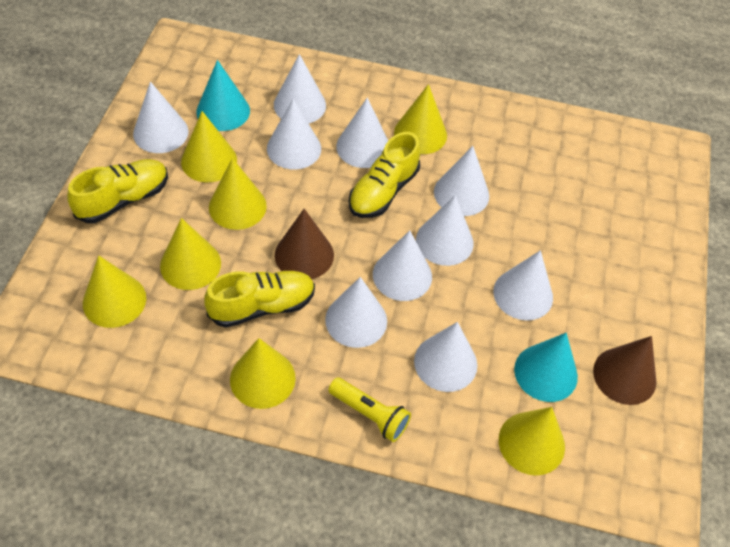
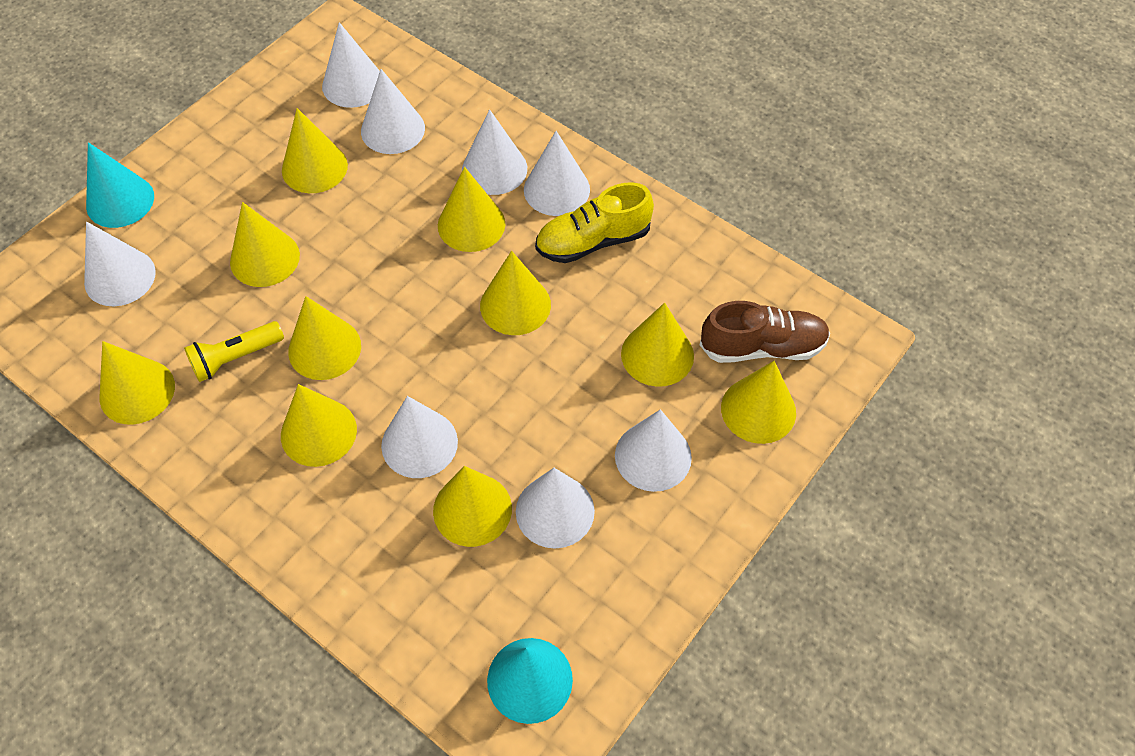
brown cone: [275,209,334,279] [593,336,657,405] = 2 -> none = 0
brown shoe: none = 0 -> [700,301,830,363] = 1
white cone: [133,82,188,153] [267,99,321,170] [274,54,326,123] [325,277,387,348] [336,98,388,168] [373,230,432,301] [414,322,477,392] [416,195,474,266] [434,146,489,216] [493,250,553,321] = 10 -> [84,222,156,306] [322,22,380,108] [361,69,425,154] [381,396,458,478] [462,109,527,195] [516,468,595,549] [524,131,590,216] [615,409,692,492] = 8
yellow cone: [83,255,146,328] [160,218,221,290] [181,111,237,182] [209,158,267,230] [230,338,296,409] [394,84,447,154] [499,407,565,476] = 7 -> [99,341,175,425] [230,202,300,287] [281,384,357,467] [282,108,348,193] [288,296,361,380] [433,466,512,547] [438,167,505,252] [480,251,551,335] [621,303,694,387] [721,361,796,444] = 10
yellow shoe: [67,159,168,223] [204,271,315,327] [349,132,420,218] = 3 -> [535,182,654,263] = 1

